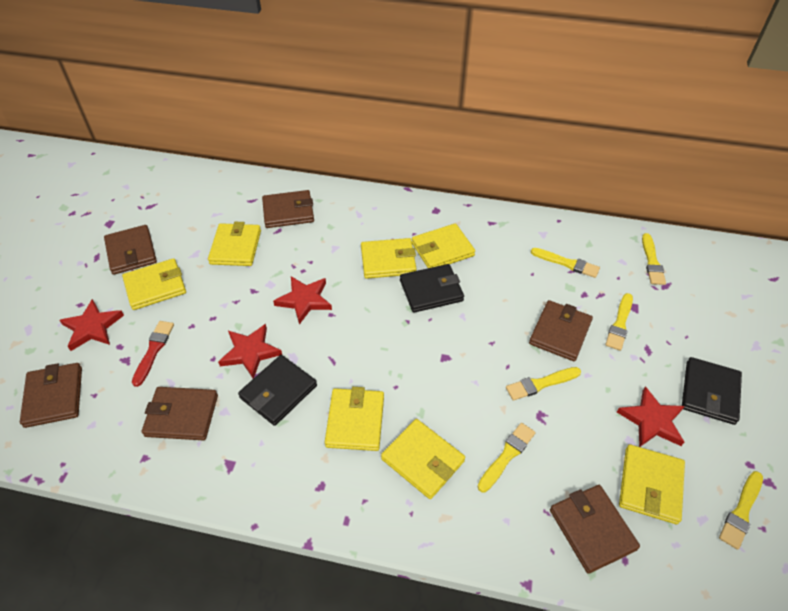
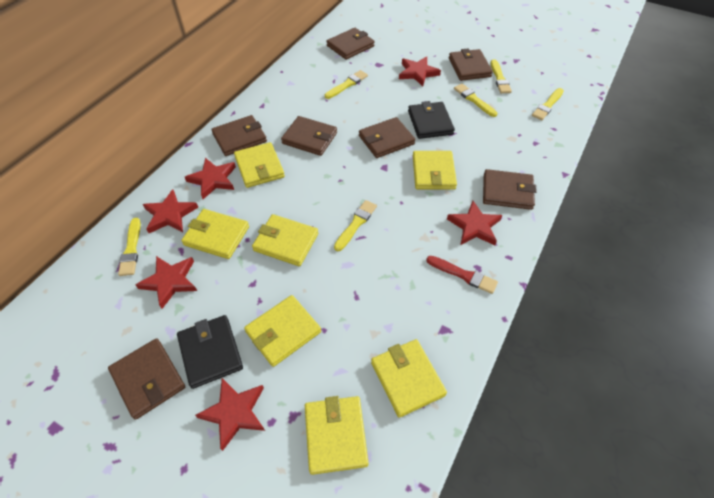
black wallet: [238,355,317,426] [400,264,464,313] [682,357,742,425] = 3 -> [177,315,243,389] [408,101,455,139] = 2
brown wallet: [20,363,82,428] [104,225,157,275] [142,387,218,440] [262,190,314,228] [529,300,593,361] [550,485,640,574] = 6 -> [108,338,185,420] [211,115,267,156] [281,116,337,156] [327,28,375,60] [359,117,415,158] [449,49,493,81] [483,169,537,210] = 7
red star: [60,299,124,351] [218,324,282,379] [273,276,332,324] [617,386,685,447] = 4 -> [136,256,197,309] [143,189,198,233] [185,158,236,199] [195,378,265,451] [399,56,441,86] [447,201,503,245] = 6

